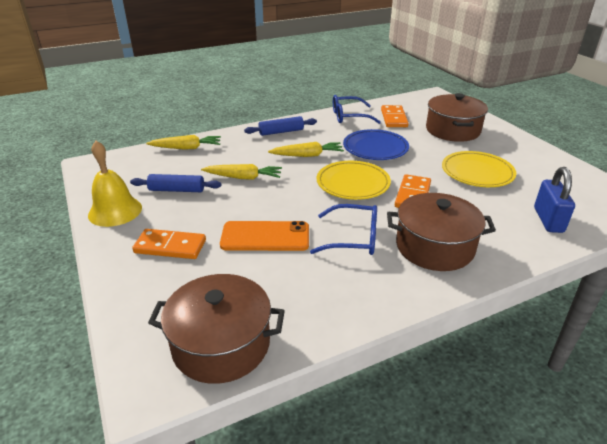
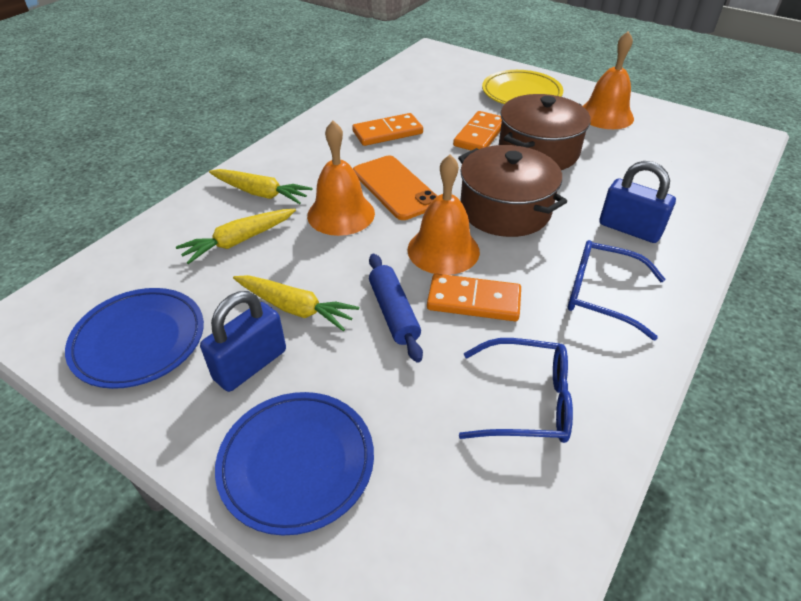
blue padlock: [534,167,575,233] = 1 -> [200,291,286,392] [599,161,676,243] = 2
blue plate: [343,129,409,160] = 1 -> [65,288,204,389] [215,392,374,536] = 2
blue rolling pin: [130,174,221,192] [244,116,317,136] = 2 -> [369,254,423,363] = 1
brown pot: [148,274,285,384] [387,193,496,271] [426,93,488,142] = 3 -> [458,145,567,237] [499,94,591,170] = 2
orange bell: none = 0 -> [307,121,375,236] [407,155,480,275] [583,31,634,129] = 3
yellow bell: [88,141,142,227] = 1 -> none = 0
yellow plate: [317,161,391,200] [442,151,516,187] = 2 -> [482,70,563,104] = 1

